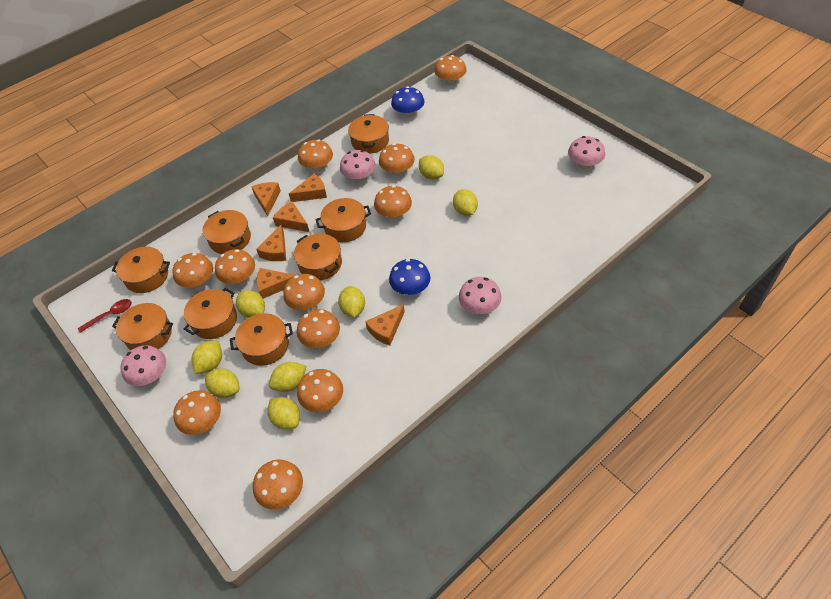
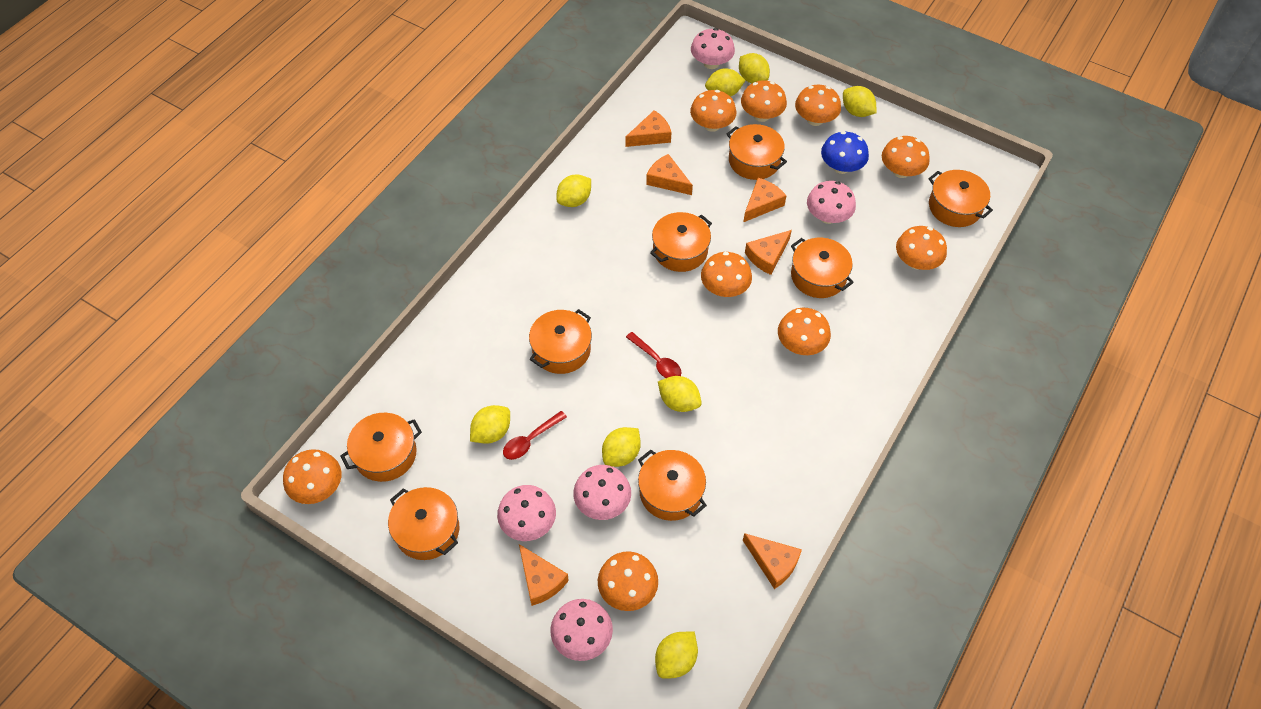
blue mushroom: [389,259,431,295] [391,86,424,118] = 2 -> [821,131,869,174] = 1
orange mushroom: [172,253,213,288] [173,391,221,435] [215,249,255,284] [253,460,303,510] [283,274,325,310] [297,309,340,348] [297,369,343,412] [298,139,333,172] [374,185,412,219] [379,143,415,176] [434,55,467,85] = 11 -> [283,449,341,504] [598,551,658,611] [690,90,736,132] [701,252,752,297] [741,80,787,122] [778,308,831,355] [795,85,841,126] [882,136,929,178] [896,226,947,270] = 9
pink mushroom: [121,345,166,386] [340,150,376,182] [459,277,502,314] [568,136,605,169] = 4 -> [497,485,556,541] [550,599,613,661] [573,465,631,520] [691,28,735,69] [807,181,856,224] = 5
red spoon: [78,299,132,333] = 1 -> [503,411,567,460] [626,332,681,378] = 2

